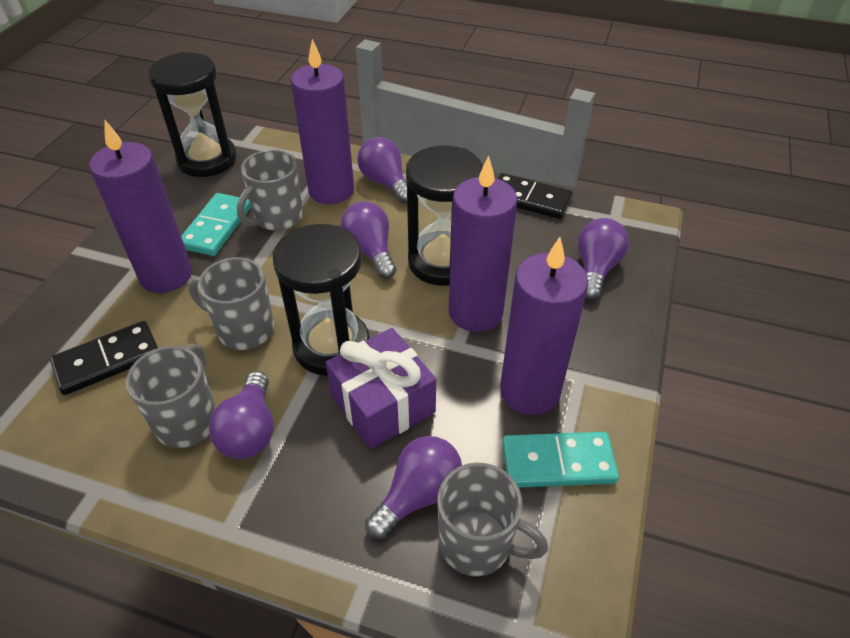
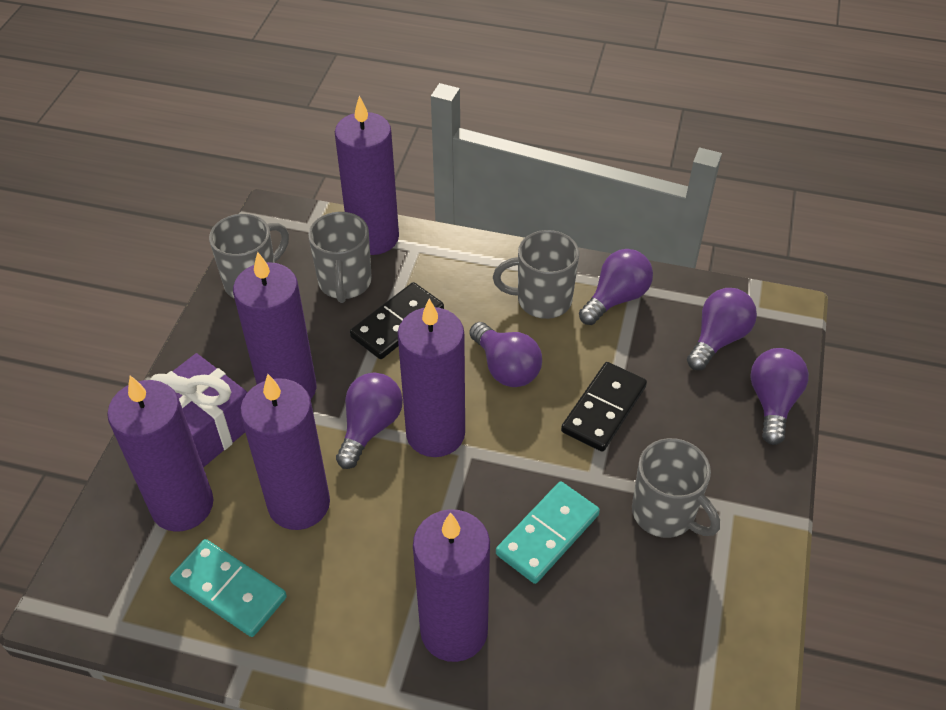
black hourglass: [148,52,237,177] [273,224,370,376] [406,146,483,285] = 3 -> none = 0
purple candle: [89,120,192,293] [291,39,354,204] [449,156,517,332] [500,237,589,415] = 4 -> [107,376,213,532] [233,252,317,399] [240,374,330,530] [335,96,399,255] [398,299,465,457] [413,509,490,662] = 6

